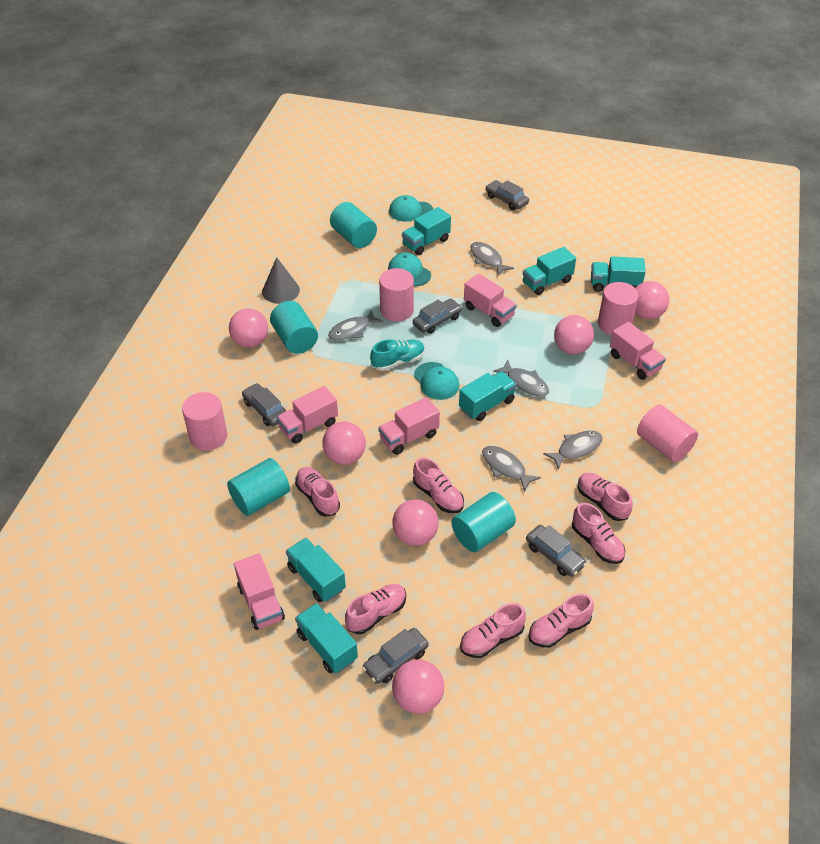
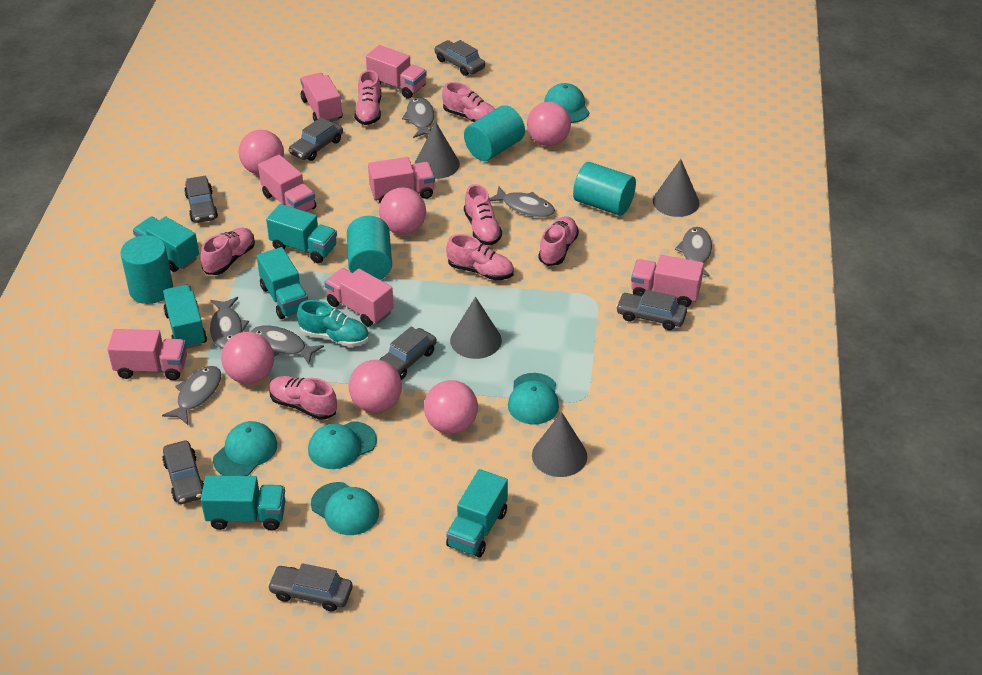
grey car: [242,383,286,427] [362,628,429,684] [413,299,462,334] [485,180,529,210] [526,525,587,577] = 5 -> [162,441,204,504] [184,176,218,223] [267,563,353,612] [289,117,343,161] [379,327,437,380] [434,40,485,76] [616,290,687,330] = 7
grey cone: [262,257,300,304] = 1 -> [415,122,460,179] [450,297,502,359] [532,412,587,477] [653,159,699,217] = 4
grey fish: [328,310,383,341] [470,242,514,276] [482,446,541,492] [493,360,549,397] [543,430,603,470] = 5 -> [162,366,221,425] [210,297,249,349] [251,326,324,364] [402,97,434,138] [490,186,555,217] [675,227,712,276] = 6
pink cylinder: [182,392,227,451] [379,268,414,322] [598,282,639,335] [637,405,698,462] = 4 -> none = 0
pink truck: [234,554,285,630] [276,386,338,444] [378,397,440,455] [464,274,517,327] [610,322,666,380] = 5 -> [107,329,187,380] [258,154,316,212] [300,73,342,122] [324,268,394,326] [366,45,427,99] [368,157,435,203] [631,255,704,307] = 7
turquoise cap: [388,252,431,286] [389,195,433,222] [414,362,459,400] = 3 -> [213,421,277,476] [308,421,377,469] [311,482,379,535] [508,373,559,424] [544,83,589,123] = 5

